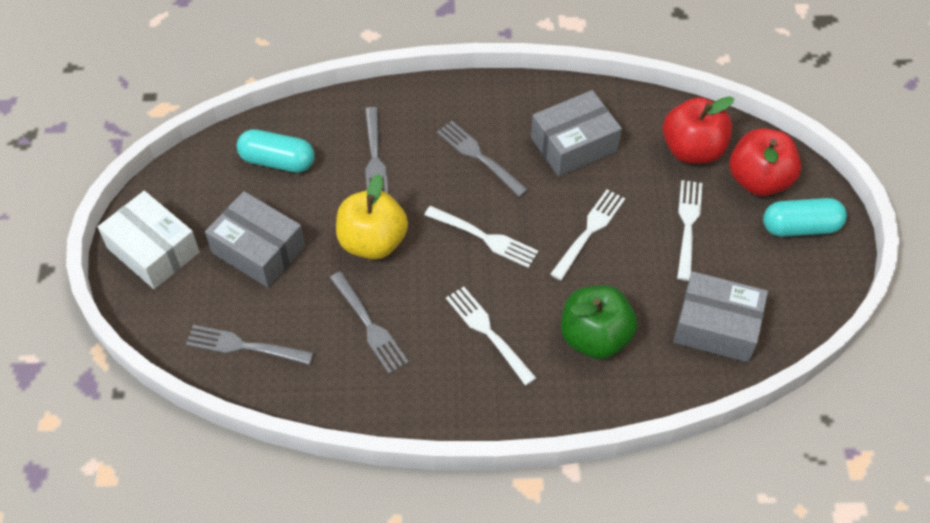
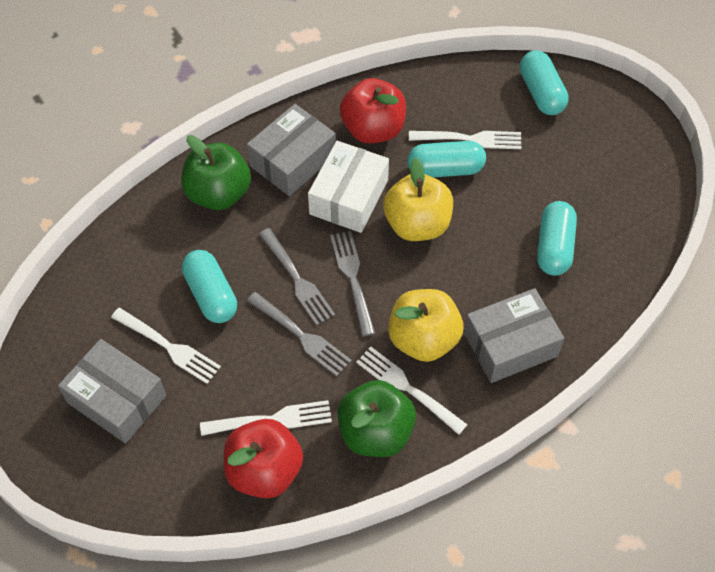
green apple: [561,285,637,359] = 1 -> [181,135,251,210] [337,380,416,457] = 2
grey fork: [186,325,314,365] [330,272,409,374] [365,107,388,193] [437,121,528,197] = 4 -> [247,292,352,376] [259,228,335,326] [330,231,375,337] = 3
turquoise capsule: [237,129,315,173] [763,198,847,237] = 2 -> [182,250,237,323] [407,141,486,178] [520,50,569,115] [537,201,577,276] = 4
yellow apple: [336,174,408,260] = 1 -> [383,157,453,241] [388,289,463,362] = 2

